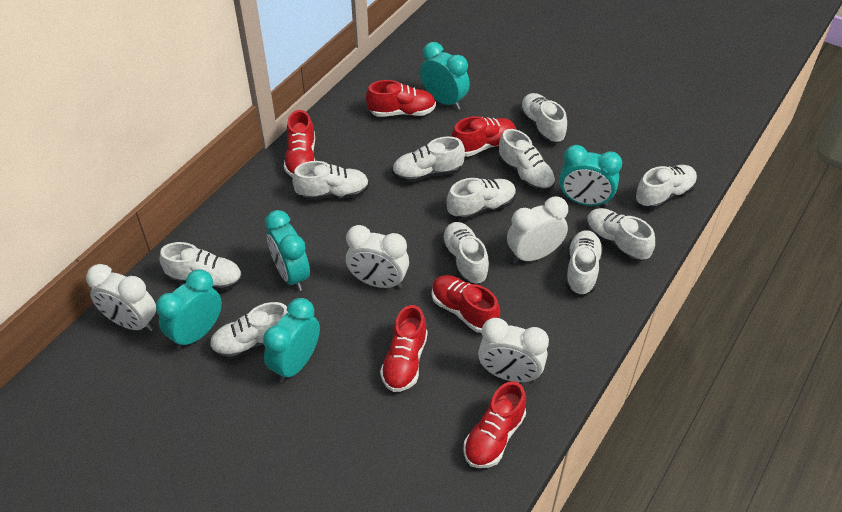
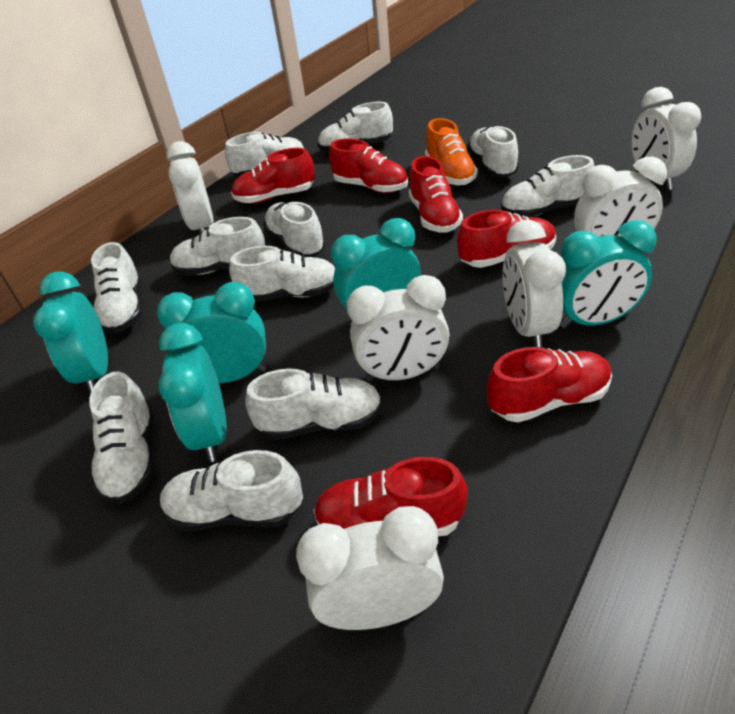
orange shoe: none = 0 -> [425,118,478,186] = 1
white clock: [86,264,156,332] [346,225,409,288] [478,318,549,382] [507,196,568,264] = 4 -> [167,141,214,233] [296,506,444,630] [347,275,449,382] [503,220,566,348] [574,157,667,237] [631,87,701,190] = 6

